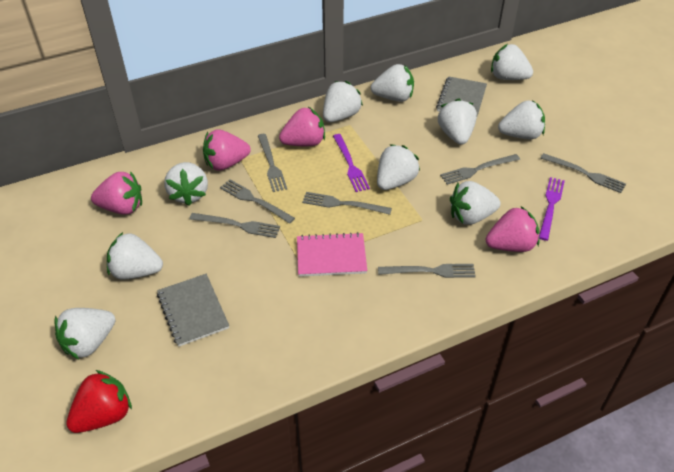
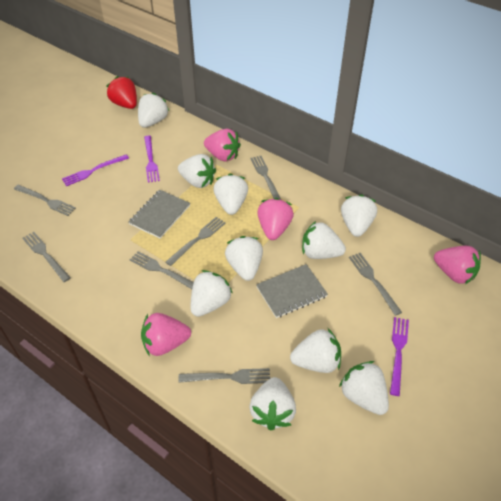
pink notebook: [297,232,367,277] = 1 -> none = 0
purple fork: [333,134,370,192] [539,177,565,241] = 2 -> [62,155,129,186] [144,135,160,183] [390,317,409,396] = 3

